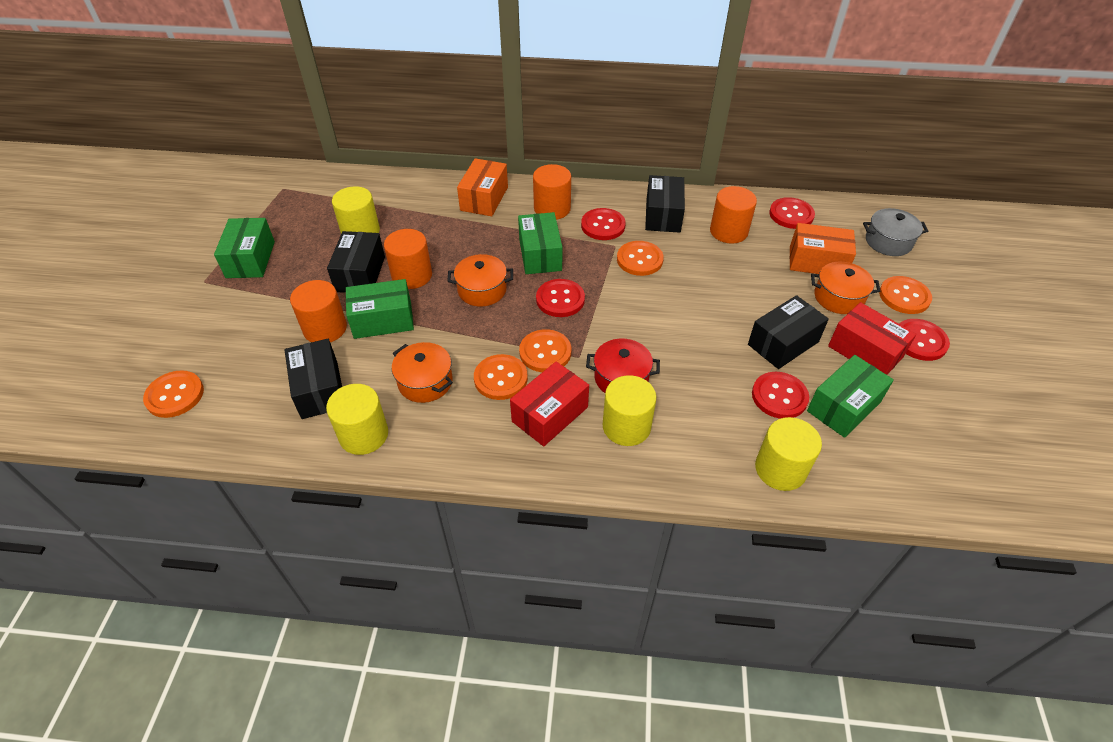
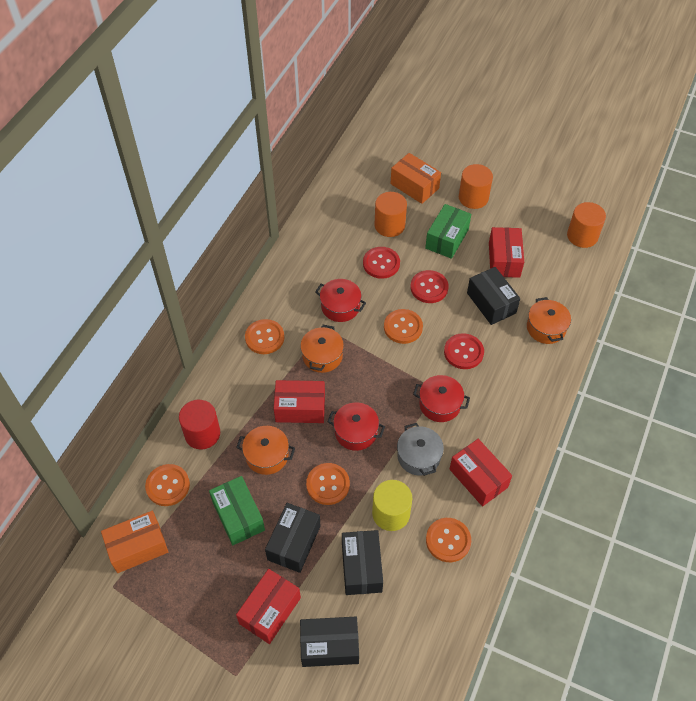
green box: [214,218,275,278] [346,279,414,339] [518,212,562,274] [807,355,894,438] = 4 -> [209,476,265,545] [425,204,471,259] = 2
orange cylinder: [290,280,347,342] [384,229,432,289] [533,164,571,220] [710,186,757,244] = 4 -> [375,192,407,237] [459,164,493,209] [567,202,606,248] = 3
red box: [510,361,589,446] [828,302,917,375] = 2 -> [236,569,301,644] [274,380,325,423] [450,439,512,507] [489,227,524,278] = 4
red button: [536,279,585,317] [581,208,626,240] [752,372,809,419] [769,197,815,229] [899,319,950,361] = 5 -> [363,247,400,279] [411,270,449,303] [444,333,484,369] = 3
red cylinder: none = 0 -> [179,400,220,449] = 1
red pot: [586,339,660,393] = 1 -> [315,279,366,322] [327,402,385,451] [413,375,470,422] = 3
yellow cylinder: [326,384,388,455] [332,186,380,233] [603,375,656,446] [755,417,822,491] = 4 -> [372,480,412,531] = 1

